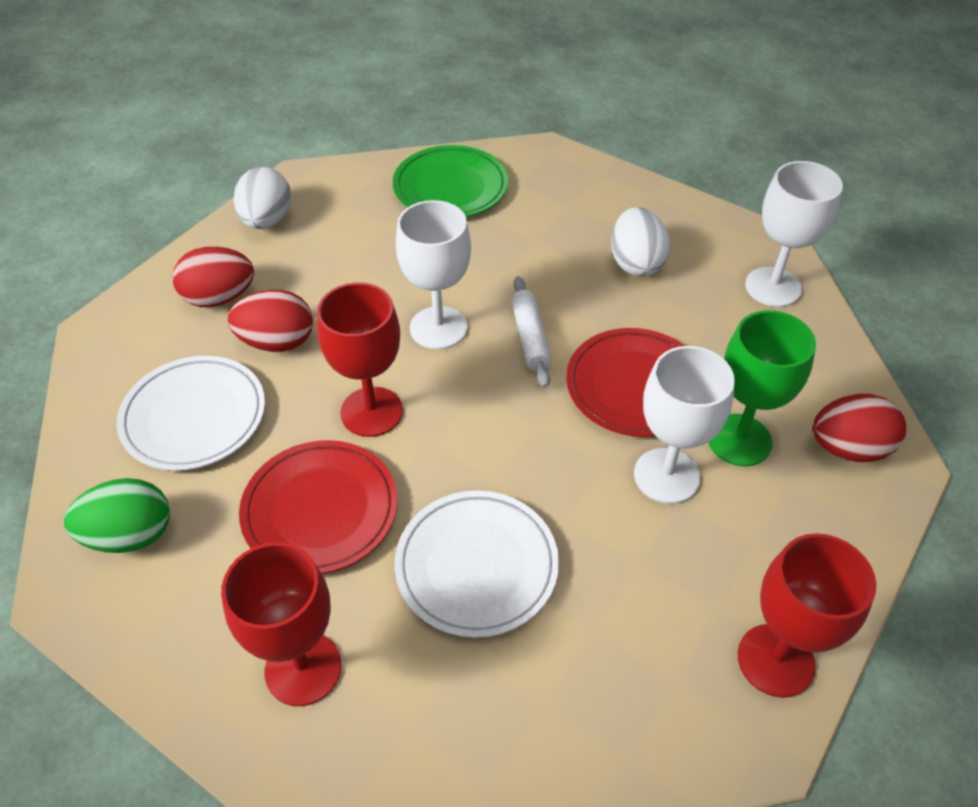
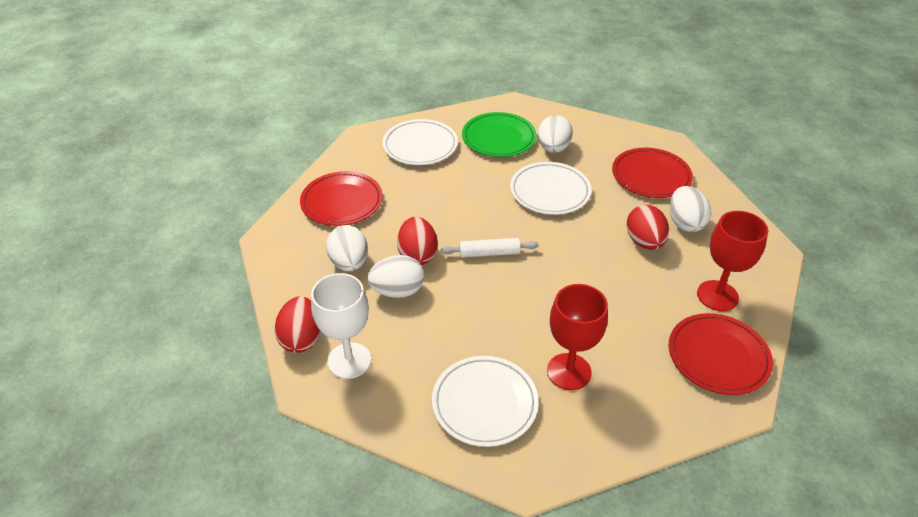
green egg: [64,478,170,553] = 1 -> none = 0
green goblet: [708,310,816,466] = 1 -> none = 0
red goblet: [221,542,342,706] [317,282,403,437] [738,533,877,698] = 3 -> [547,284,608,390] [697,211,768,311] = 2
red plate: [239,440,397,574] [566,328,685,437] = 2 -> [300,171,383,226] [612,148,693,198] [669,313,773,395] = 3
white egg: [234,167,291,229] [611,207,670,276] = 2 -> [326,225,368,271] [367,255,424,298] [538,115,573,153] [669,186,711,232] = 4
white goblet: [396,200,471,349] [634,346,735,504] [745,161,843,307] = 3 -> [311,273,371,379] = 1
white plate: [116,356,265,471] [395,491,559,638] = 2 -> [382,119,458,165] [432,356,539,447] [510,162,592,215] = 3

